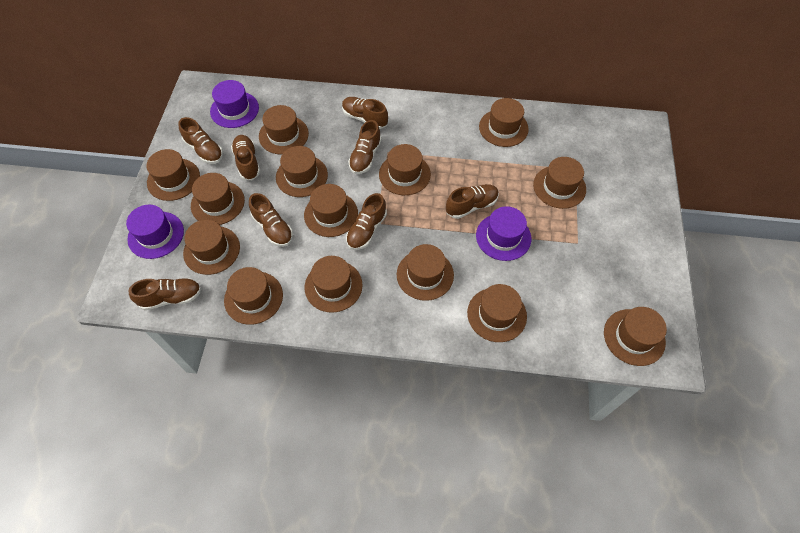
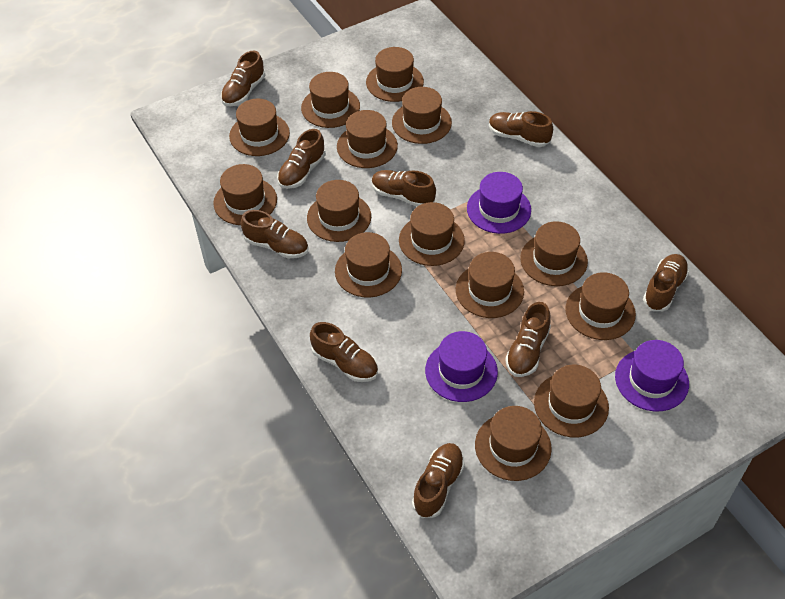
brown shoe: [128,278,201,310] [178,117,223,164] [231,135,260,180] [249,193,293,247] [342,97,388,129] [346,193,387,250] [348,120,382,174] [446,184,499,219] = 8 -> [221,50,265,107] [241,210,309,259] [277,129,326,189] [310,322,378,382] [372,170,436,207] [412,443,465,518] [489,111,553,147] [505,302,551,377] [643,254,689,311] = 9

